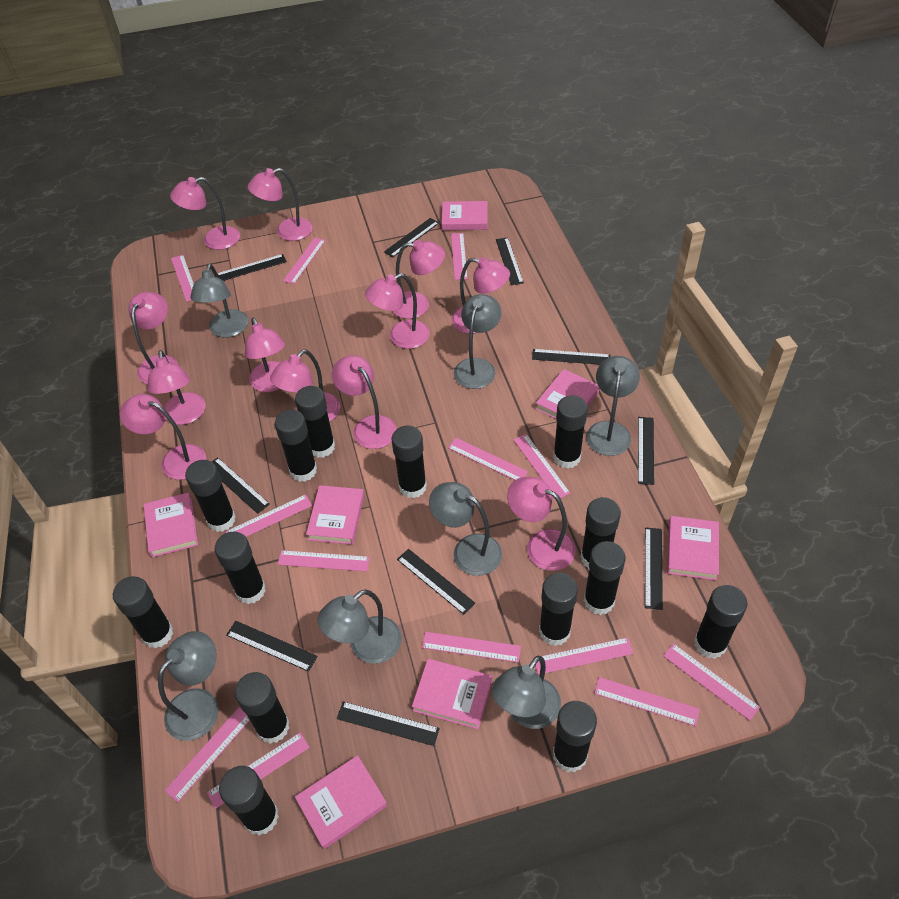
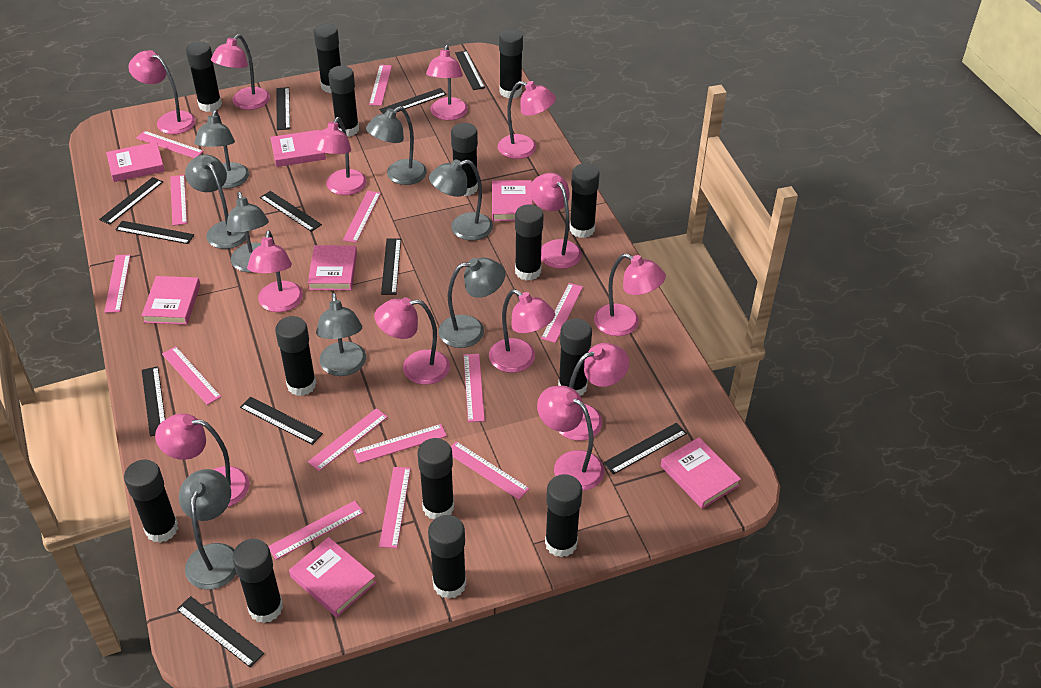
black ruler: [212,457,270,514] [217,254,287,281] [226,621,318,672] [337,701,440,746] [384,218,439,257] [397,549,475,615] [496,237,524,285] [532,349,611,365] [638,417,654,485] [645,527,663,610] = 10 -> [99,177,163,225] [115,221,194,244] [142,366,165,436] [177,596,264,668] [240,397,323,445] [260,191,322,232] [276,87,290,130] [379,88,447,114] [381,239,401,295] [455,51,485,90] [603,423,687,474] = 11
grey lamp: [158,631,219,741] [190,264,248,338] [317,589,402,664] [429,482,502,576] [454,294,501,389] [492,656,561,729] [586,356,640,456] = 7 -> [179,469,237,590] [185,154,249,249] [194,110,249,189] [226,192,269,272] [316,293,366,376] [366,106,427,185] [429,159,493,241] [438,257,506,348] = 8
pink lamp: [120,394,206,480] [129,292,178,384] [147,350,205,425] [170,177,240,250] [245,317,285,392] [248,168,313,241] [270,349,340,422] [332,355,397,449] [365,273,430,349] [392,240,445,319] [451,257,510,334] [507,477,576,571] = 12 -> [128,50,196,134] [155,413,250,507] [211,34,270,110] [247,230,303,312] [311,117,367,195] [374,297,450,385] [426,45,468,120] [489,289,555,373] [498,81,556,159] [530,173,582,269] [537,386,604,491] [558,343,629,441] [594,253,666,336] = 13

